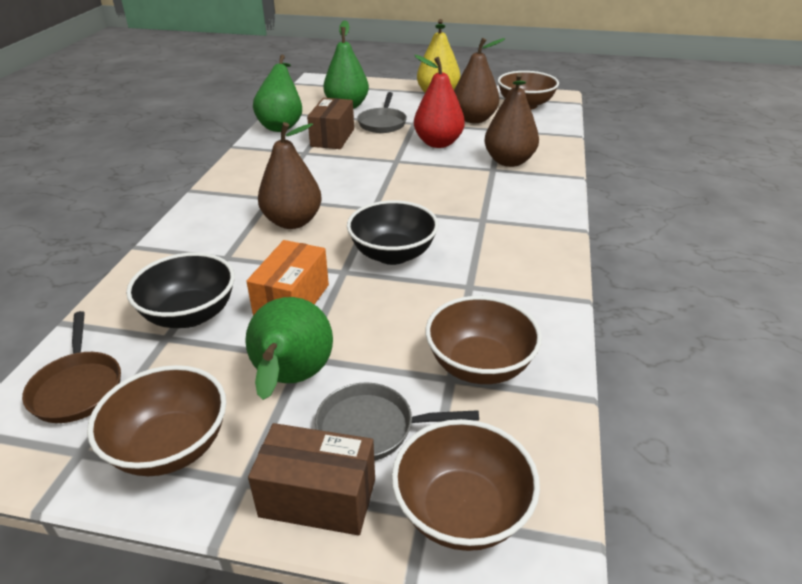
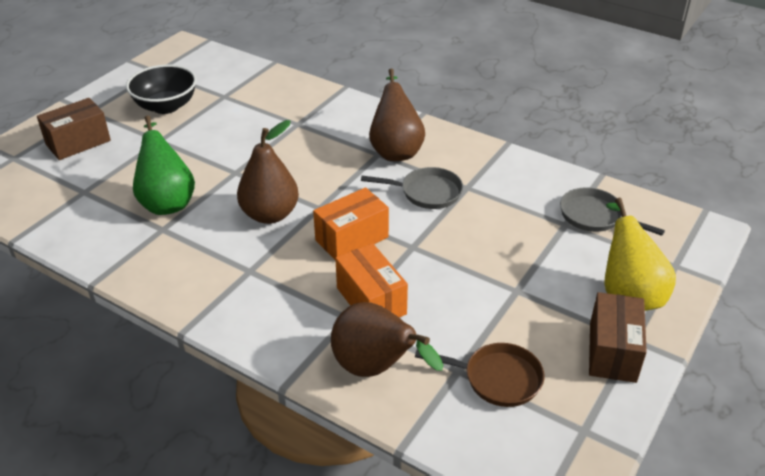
black bowl: [126,252,235,328] [347,200,439,265] = 2 -> [126,64,197,114] = 1
brown bowl: [87,365,226,476] [392,419,540,551] [426,296,542,384] [498,71,559,110] = 4 -> none = 0
green pear: [245,297,333,400] [253,55,302,132] [323,20,369,109] = 3 -> [133,116,195,215] = 1
orange box: [246,240,329,315] = 1 -> [313,187,389,261] [335,243,408,318] = 2
red pear: [414,55,465,148] = 1 -> none = 0

